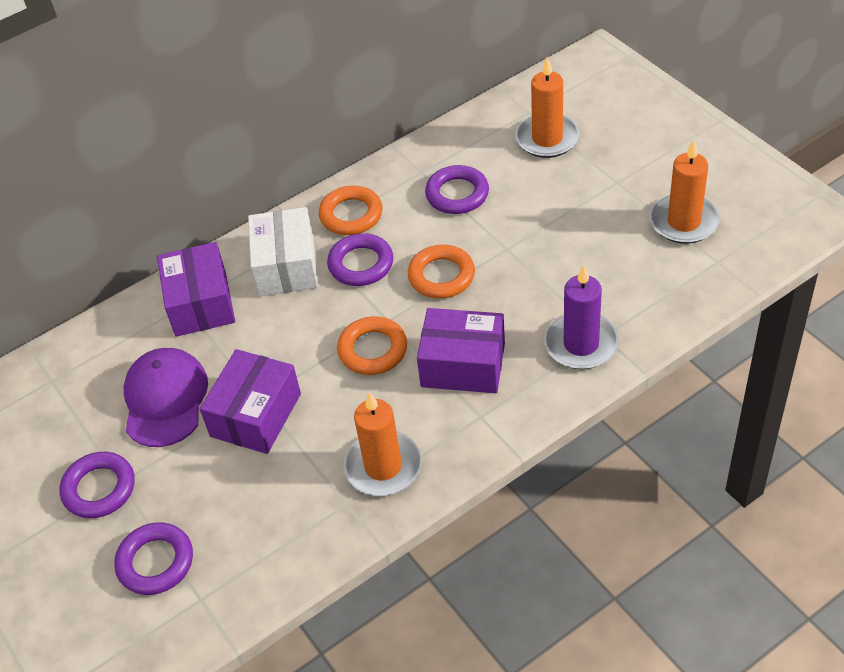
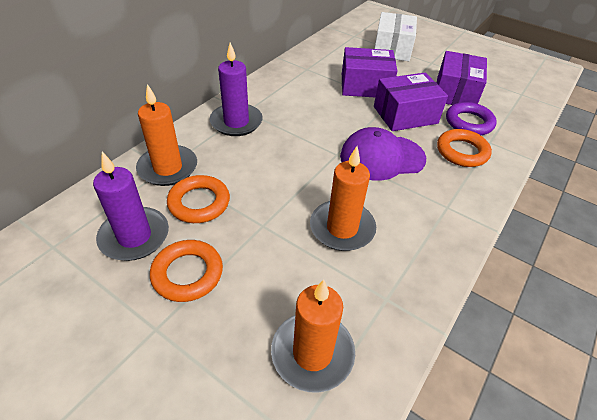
purple candle: [544,265,619,369] = 1 -> [93,152,169,261] [210,43,263,136] = 2
purple ring: [59,452,135,518] [114,522,193,595] [327,233,393,286] [425,165,489,214] = 4 -> [446,102,497,135] = 1

